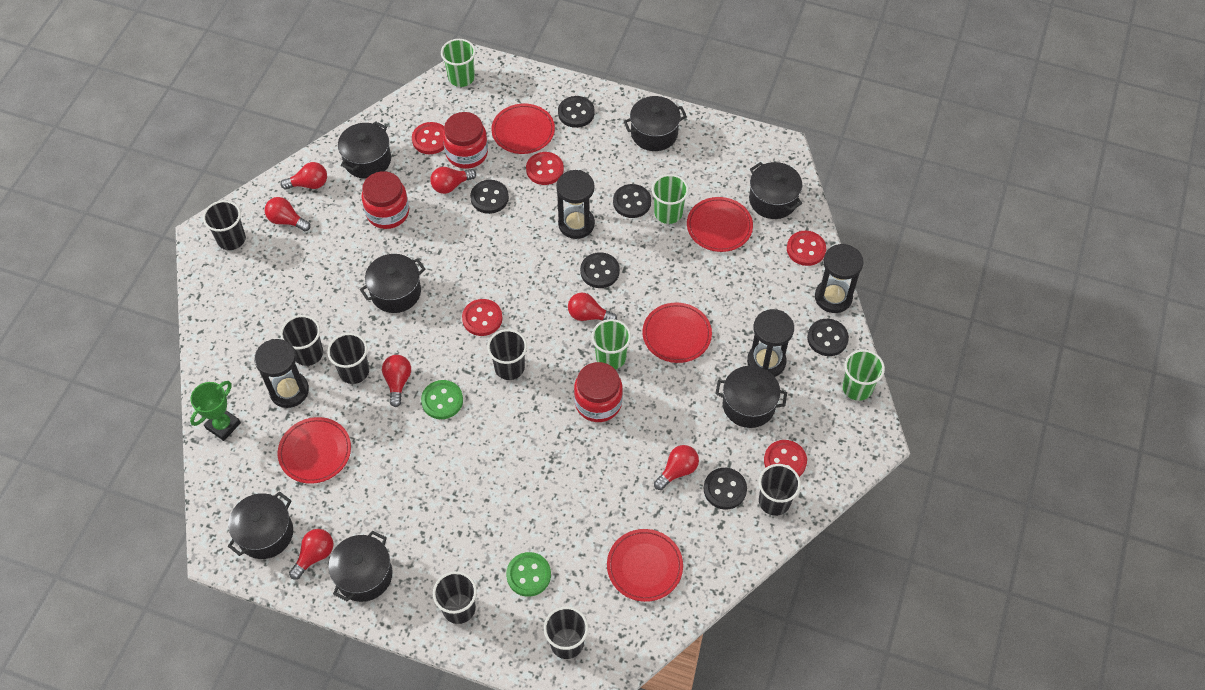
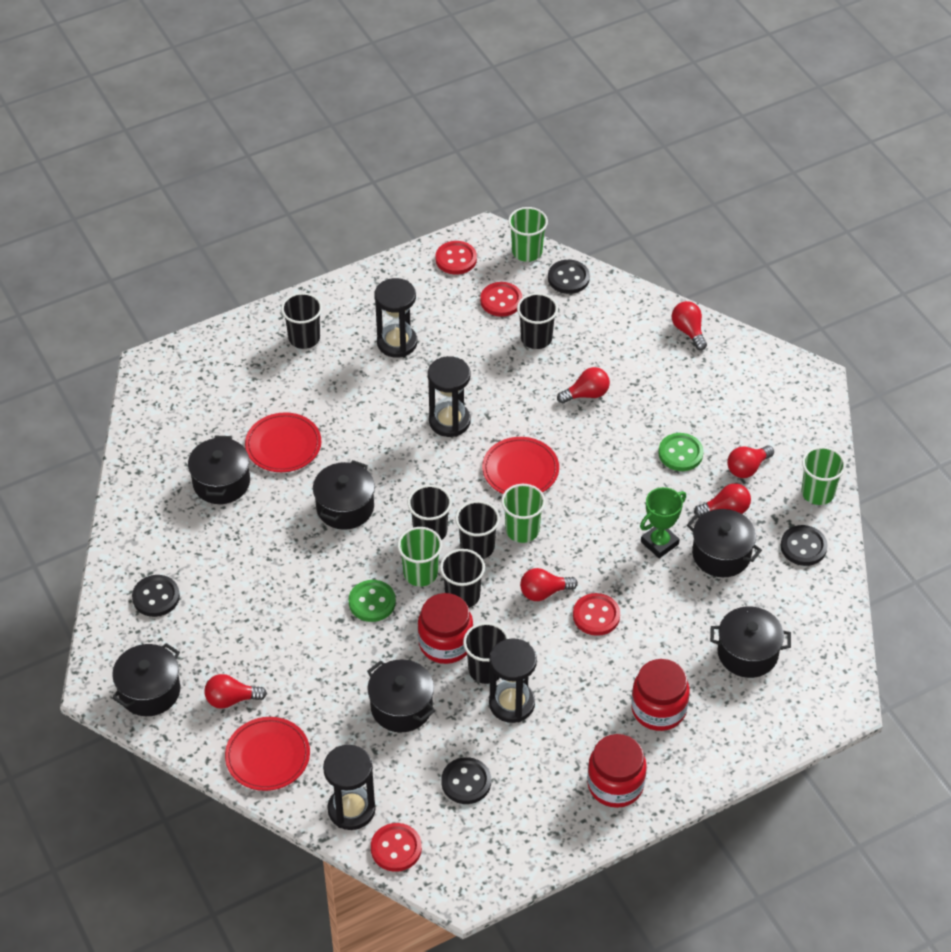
black button: [470,180,509,214] [558,96,595,128] [580,252,620,288] [613,184,651,218] [704,468,747,510] [807,319,849,356] = 6 -> [132,575,180,617] [441,757,491,804] [548,260,590,294] [781,525,828,566] = 4
black cup: [203,200,246,250] [280,315,323,366] [327,333,369,384] [433,571,477,624] [487,329,527,380] [544,606,588,659] [759,464,801,516] = 7 -> [281,293,322,349] [408,485,452,540] [440,549,485,608] [455,501,500,559] [463,623,509,684] [517,293,558,349] = 6
black pot: [228,491,293,559] [328,531,392,602] [338,121,391,179] [360,254,425,313] [624,96,687,151] [715,366,787,428] [749,162,802,219] = 7 -> [112,643,180,716] [188,436,250,504] [313,460,375,530] [367,659,435,732] [687,509,762,577] [710,606,791,678] = 6
red button: [412,122,444,154] [462,299,503,336] [526,152,564,185] [764,440,807,477] [787,231,826,266] = 5 -> [371,823,422,872] [436,241,477,275] [480,282,523,317] [573,593,620,636] = 4
red light bulb: [265,197,310,231] [281,162,327,189] [289,529,333,580] [382,355,411,407] [430,167,476,194] [568,293,617,321] [654,445,699,490] = 7 -> [204,674,267,709] [520,568,578,601] [557,367,610,404] [672,301,707,350] [694,483,751,516] [727,445,774,478] = 6
red plate: [278,417,351,484] [491,104,555,154] [607,529,683,602] [642,303,712,363] [687,197,753,252] = 5 -> [225,717,310,791] [245,412,321,472] [482,437,559,494] = 3

